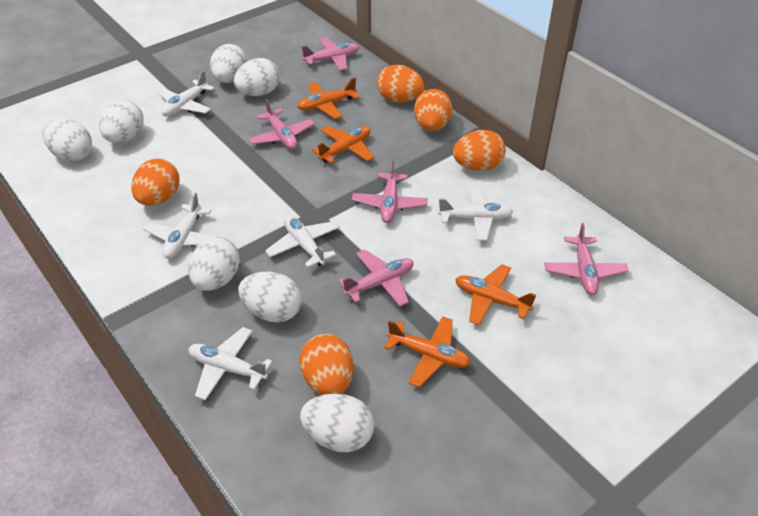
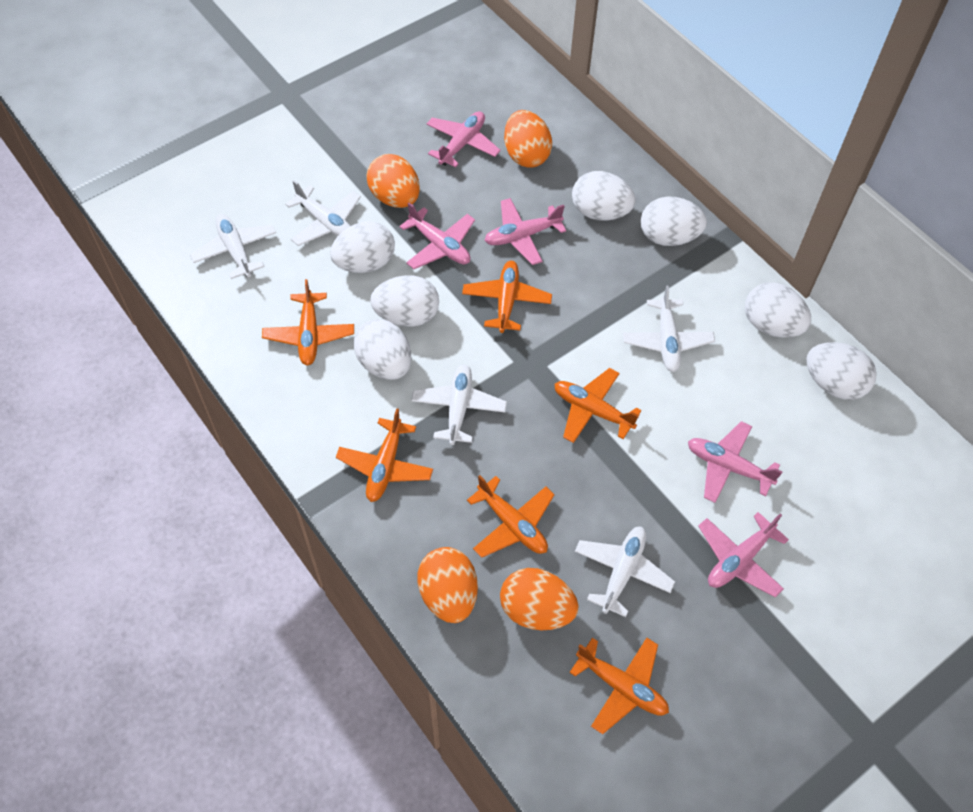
orange egg: [131,158,179,206] [300,334,354,395] [377,65,424,103] [414,89,452,131] [453,130,506,171] = 5 -> [366,154,420,208] [417,547,478,623] [500,568,579,630] [504,110,552,168] = 4
orange plane: [297,77,359,119] [312,126,374,163] [384,316,471,387] [455,264,536,325] = 4 -> [262,279,354,366] [336,409,433,502] [462,261,552,333] [467,475,555,558] [555,368,642,443] [570,638,669,734] = 6

